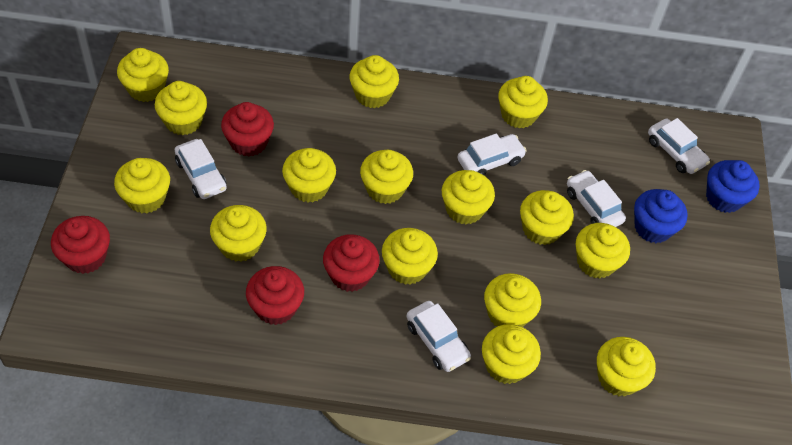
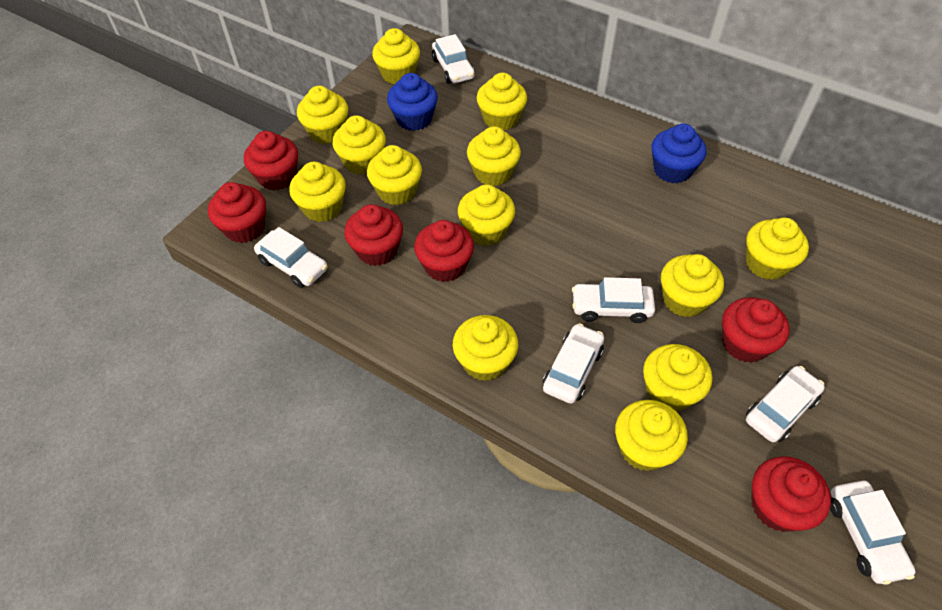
red cupcake: [51,216,110,274] [221,102,274,157] [246,266,304,325] [323,234,380,292] = 4 -> [208,182,266,243] [244,131,298,191] [344,204,403,266] [414,220,474,282] [722,297,790,363] [751,456,831,532] = 6
white car: [175,139,227,199] [406,301,471,372] [457,134,527,176] [567,170,626,227] [648,118,710,174] = 5 -> [254,227,327,288] [432,34,475,84] [543,323,604,404] [572,277,655,323] [746,366,825,443] [830,481,916,584] = 6
yellow cupcake: [114,158,170,213] [117,48,169,102] [155,81,207,135] [210,205,267,262] [282,148,336,203] [349,55,399,108] [360,150,413,204] [382,228,438,285] [442,170,495,225] [482,324,541,384] [484,273,541,327] [498,76,548,129] [520,190,574,245] [576,223,630,279] [597,337,656,396] = 15 -> [289,162,346,222] [297,86,348,144] [333,115,386,175] [367,145,422,205] [372,28,420,84] [453,315,518,381] [458,185,515,246] [467,126,521,186] [477,73,527,131] [615,400,688,471] [643,344,712,412] [661,254,724,317] [746,218,809,280] = 13

